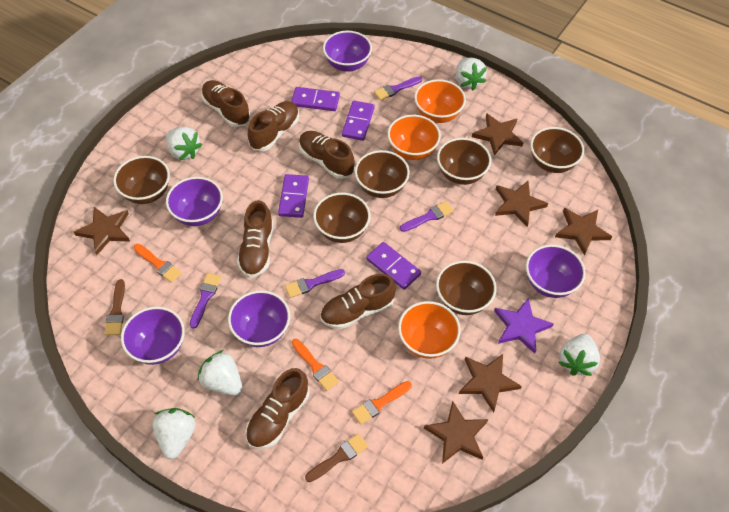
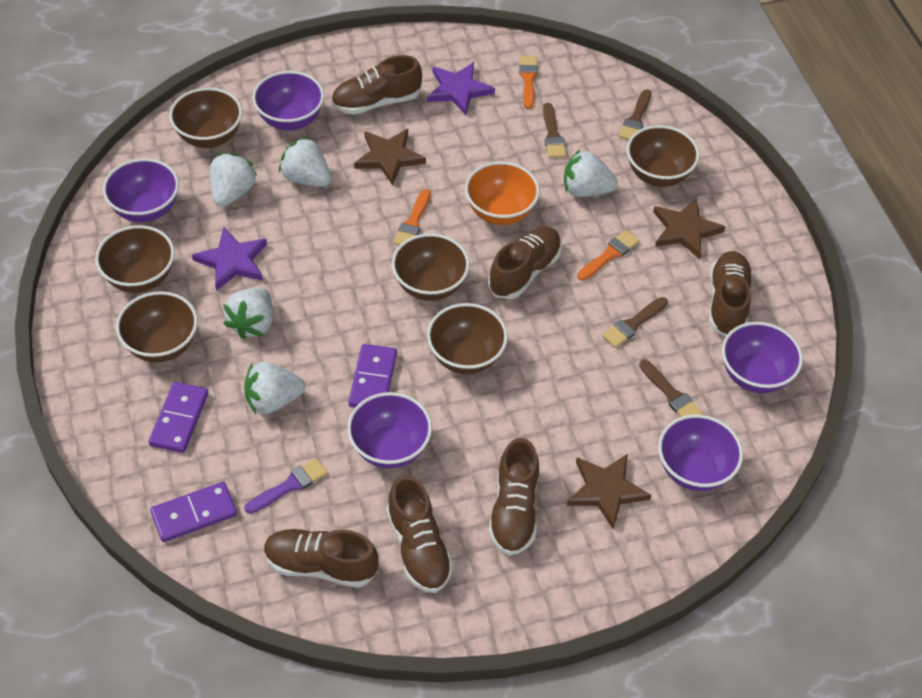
brown brush: [105,279,125,335] [305,433,368,482] = 2 -> [543,103,566,158] [602,297,668,348] [619,89,651,140] [639,359,703,417] = 4
brown star: [74,207,130,255] [424,401,488,464] [459,354,522,413] [472,113,524,156] [495,181,548,227] [555,208,612,255] = 6 -> [354,129,426,185] [567,454,651,529] [653,198,725,259] = 3
orange bowl: [388,115,441,160] [398,301,461,359] [414,79,466,123] = 3 -> [465,162,540,225] = 1
purple brush: [190,273,221,329] [285,269,345,298] [374,76,422,100] [400,201,454,232] = 4 -> [245,458,328,514] = 1
purple domino: [278,174,309,218] [291,87,340,111] [342,101,375,141] [366,242,421,290] = 4 -> [148,382,209,453] [150,482,237,542] [348,344,397,408] = 3
purple star: [494,298,554,354] = 1 -> [192,227,267,291] [427,62,495,115] = 2

